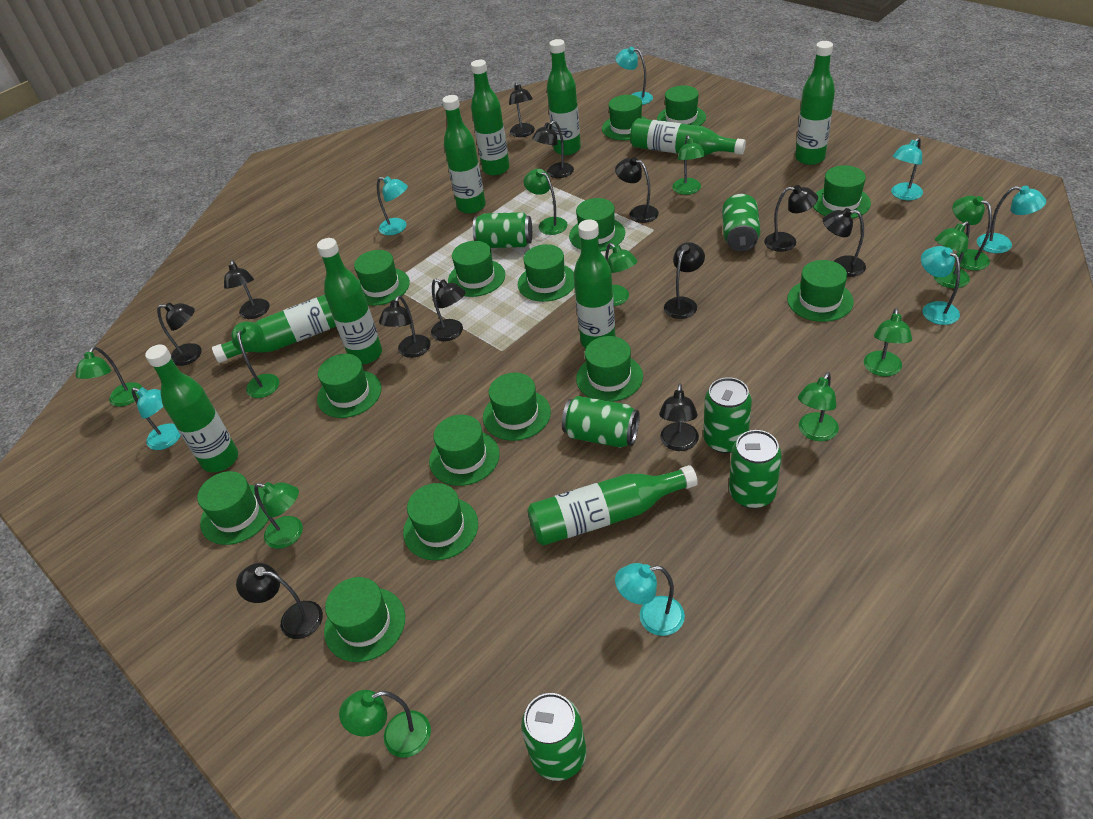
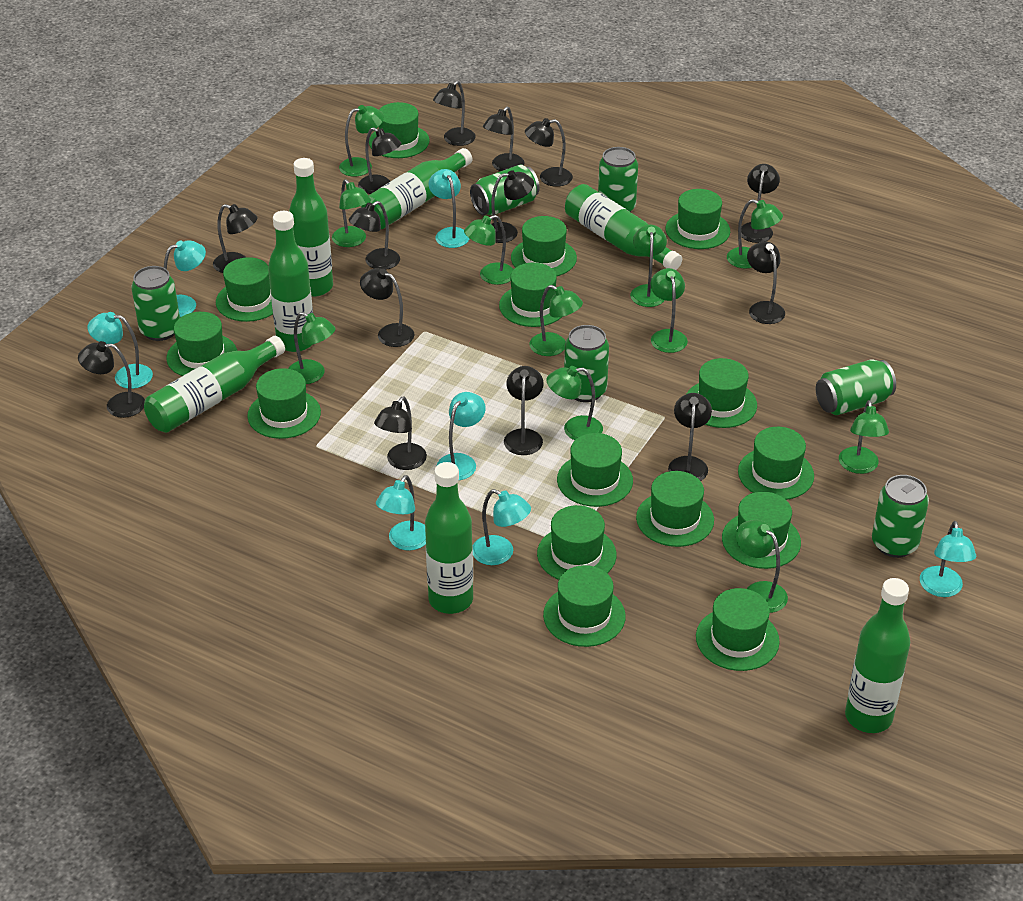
black lamp: [157,302,201,366] [224,260,270,319] [236,563,323,639] [379,295,431,358] [431,279,465,341] [509,82,535,137] [532,121,574,178] [615,157,659,223] [659,383,699,451] [664,242,705,319] [764,185,818,252] [823,208,866,277] = 12 -> [78,341,145,418] [213,204,258,273] [349,201,400,270] [358,127,402,194] [360,268,414,347] [374,397,427,470] [433,81,476,146] [483,106,525,171] [491,170,534,243] [504,366,544,455] [525,118,573,187] [668,393,712,481] [741,164,780,243] [747,241,785,324] = 14
green bottle: [145,344,238,472] [212,295,336,363] [317,238,382,364] [442,95,486,214] [471,59,510,176] [527,465,698,546] [547,39,581,155] [573,220,616,348] [630,118,746,155] [795,41,835,165] = 10 -> [144,336,285,433] [268,211,313,352] [289,158,333,297] [361,148,472,229] [425,462,473,614] [565,184,682,270] [845,578,910,733] = 7

